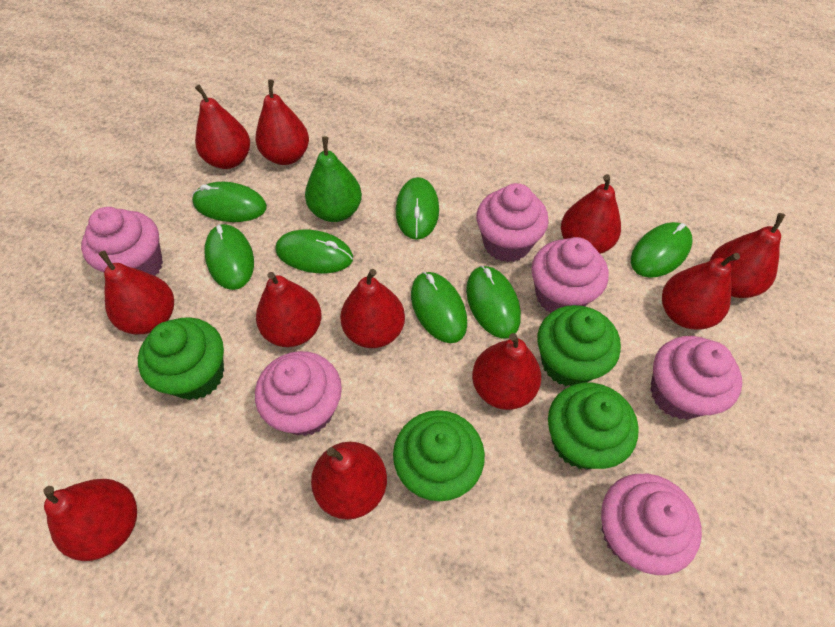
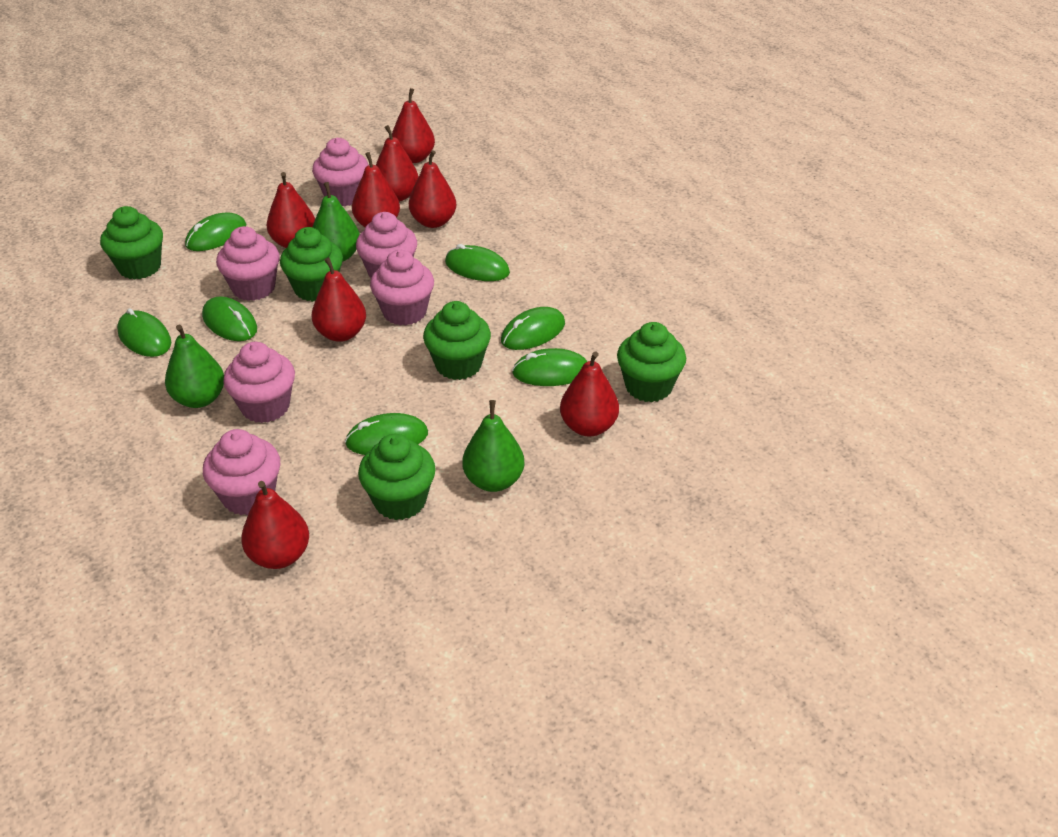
green cupcake: [138,317,224,400] [393,410,485,501] [538,305,621,386] [548,383,639,469] = 4 -> [100,206,163,280] [280,227,343,302] [358,434,436,520] [423,301,491,380] [617,322,686,402] = 5
green pear: [305,136,362,222] = 1 -> [165,325,224,408] [312,182,360,262] [462,400,525,492] = 3
red pear: [44,479,137,561] [98,250,174,334] [195,85,250,169] [255,79,309,165] [256,272,322,347] [311,442,387,520] [340,269,405,348] [472,333,541,410] [561,174,621,254] [662,253,740,330] [710,213,785,298] = 11 -> [241,481,309,569] [266,172,315,248] [312,257,366,342] [352,152,400,227] [376,125,418,202] [392,88,435,163] [409,150,456,228] [560,351,619,436] = 8

